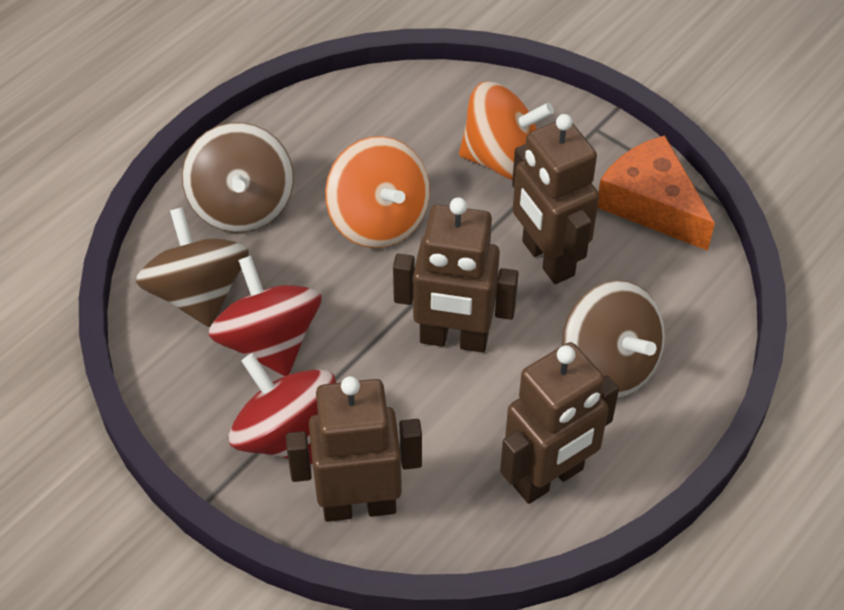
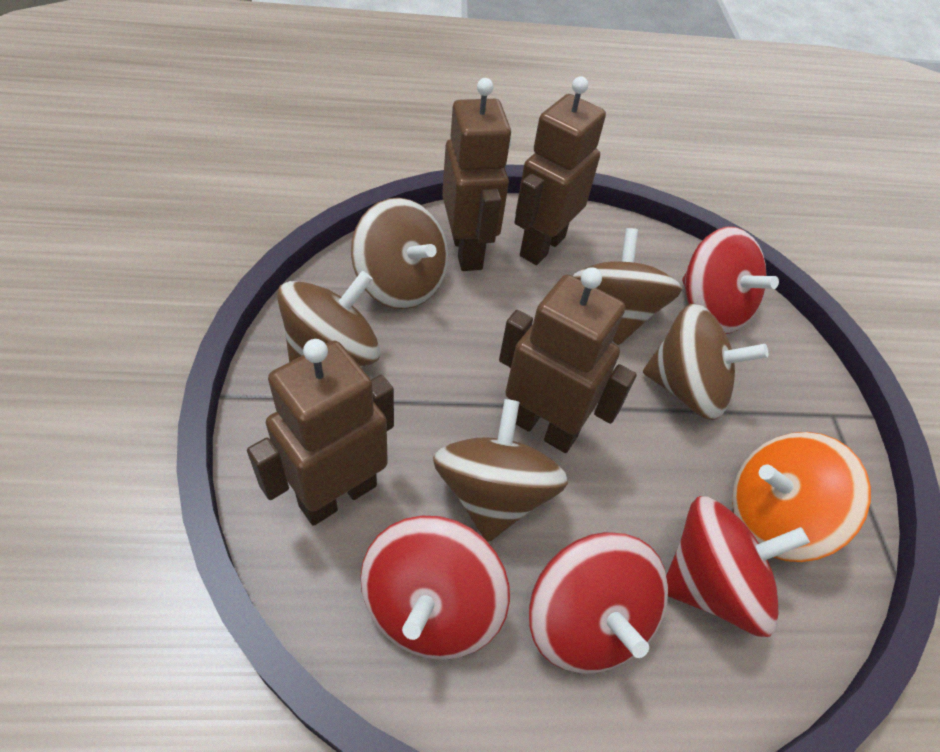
brown spinning top: [136,207,249,327] [182,122,294,233] [562,280,665,399] = 3 -> [277,271,380,366] [351,198,448,309] [433,399,568,542] [573,228,682,346] [643,304,768,420] = 5
orange cheese: [597,135,715,251] = 1 -> none = 0
orange spinning top: [325,136,430,248] [459,81,554,180] = 2 -> [732,432,871,562] = 1
red spinning top: [208,256,322,376] [229,353,336,464] = 2 -> [360,516,510,660] [529,532,668,673] [666,496,810,637] [682,227,779,334] = 4

